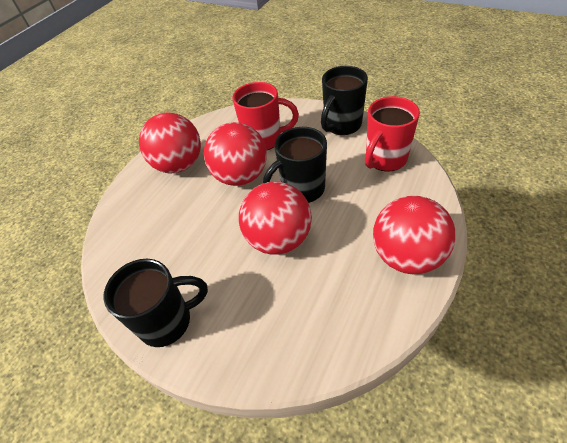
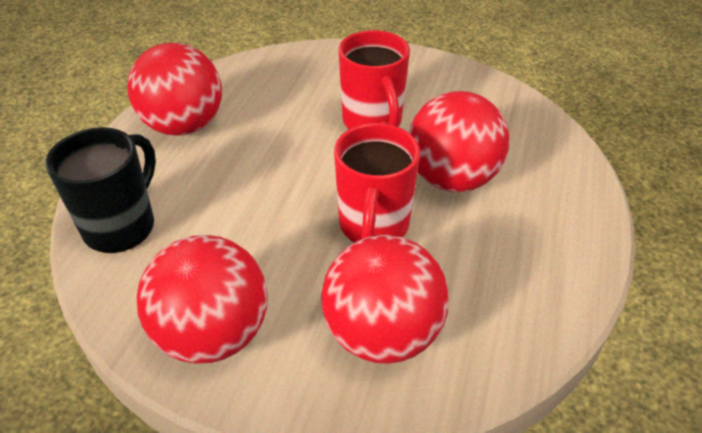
black mug: [103,259,208,347] [263,127,327,203] [321,66,368,135] = 3 -> [45,127,156,253] = 1

